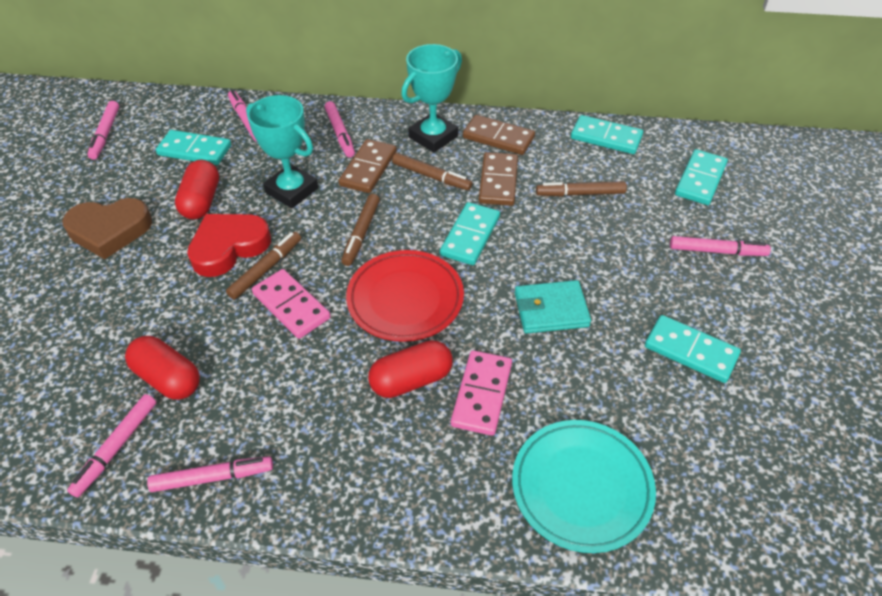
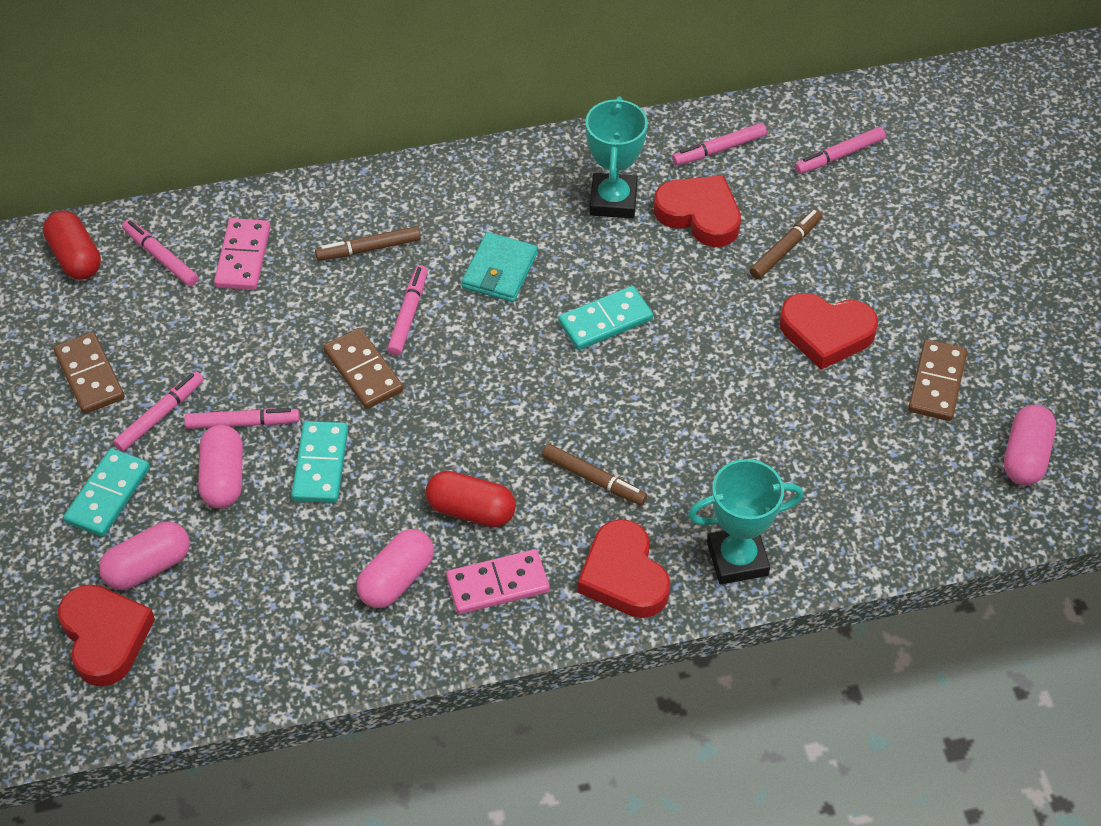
brown heart: [62,198,152,259] = 1 -> none = 0
brown marker: [226,232,301,300] [341,194,380,266] [392,153,472,190] [536,181,627,196] = 4 -> [315,226,421,261] [542,444,647,505] [749,209,822,279] = 3
pink capsule: none = 0 -> [99,522,190,590] [198,425,243,508] [356,529,434,608] [1004,405,1056,485] = 4
red capsule: [125,336,200,400] [175,160,219,219] [368,340,453,398] = 3 -> [43,211,101,280] [426,471,516,527] = 2
red heart: [187,214,271,277] = 1 -> [58,584,155,687] [578,519,670,618] [654,175,741,247] [779,293,878,370] = 4
red plate: [346,250,464,342] = 1 -> none = 0
turquoise domino: [156,130,231,165] [440,202,500,265] [571,115,643,154] [645,315,741,383] [675,149,728,205] = 5 -> [63,448,150,537] [291,421,348,503] [558,286,653,350] = 3
turquoise plate: [512,420,656,553] = 1 -> none = 0

